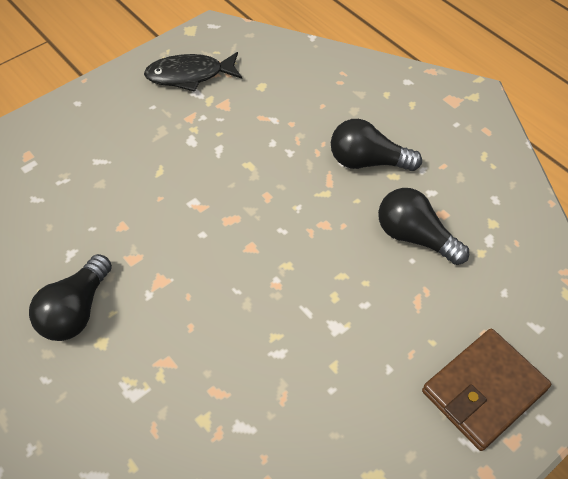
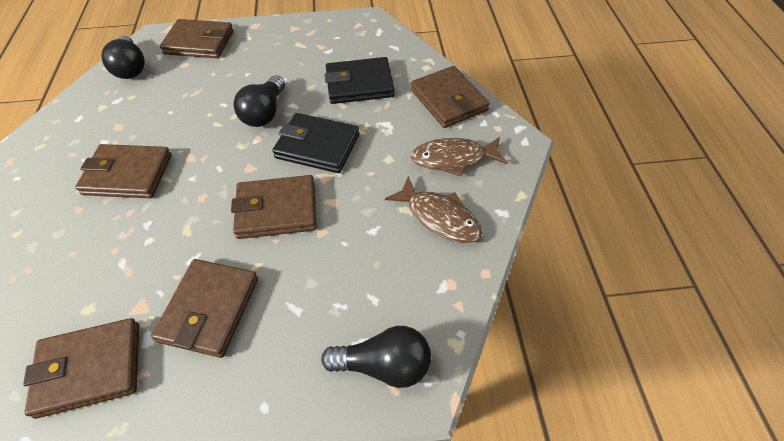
black fish: [144,52,242,92] = 1 -> none = 0
black wallet: none = 0 -> [272,113,360,173] [325,57,395,104] = 2
brown fish: none = 0 -> [385,176,482,243] [411,137,508,177] = 2
brown wallet: [422,328,551,451] = 1 -> [23,318,139,419] [75,144,172,198] [152,259,258,358] [160,19,234,58] [231,175,316,239] [411,66,490,128] = 6

